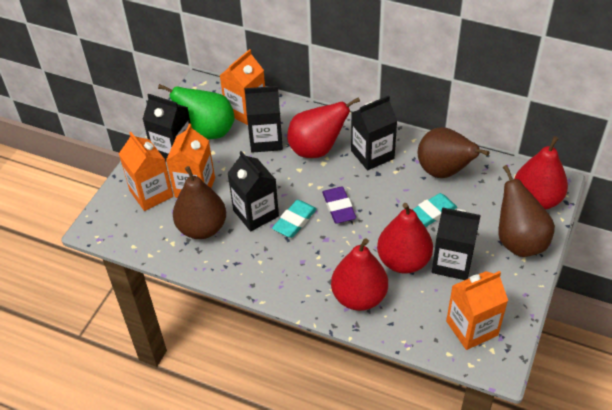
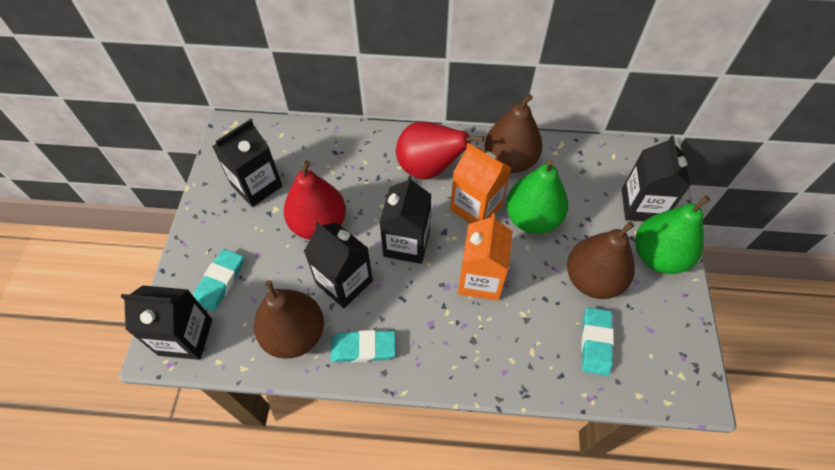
green pear: [158,84,235,139] = 1 -> [506,159,568,234] [635,196,710,274] = 2
orange carton: [119,132,173,211] [166,124,215,198] [219,49,265,125] [446,271,508,350] = 4 -> [450,143,511,224] [458,213,513,301] = 2
purple eraser: [322,186,356,224] = 1 -> none = 0
red pear: [287,97,360,158] [331,238,388,311] [377,203,433,274] [514,136,568,210] = 4 -> [284,160,346,240] [396,121,484,180] = 2
turquoise eraser: [272,200,317,238] [412,193,457,227] = 2 -> [193,249,244,311] [330,330,396,362] [581,307,614,376] = 3

